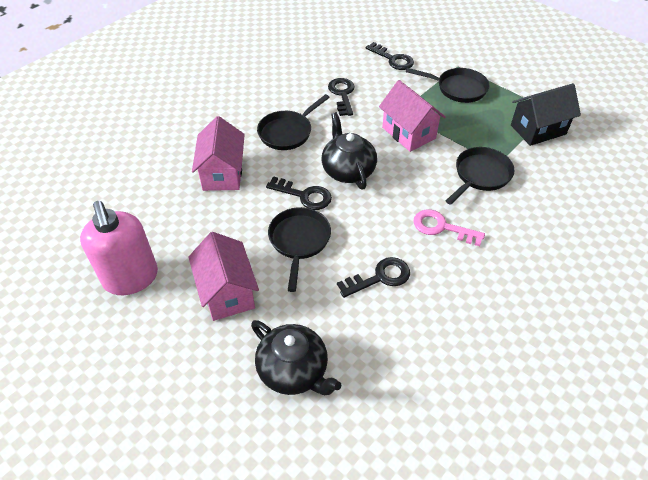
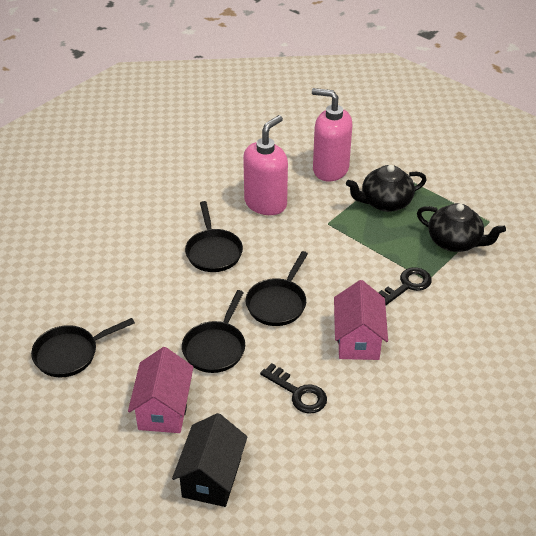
black key: [266,176,332,210] [328,78,355,116] [337,257,410,298] [366,42,414,70] = 4 -> [260,363,327,414] [378,267,432,306] = 2
pink house: [188,232,259,321] [192,116,245,191] [379,80,446,152] = 3 -> [128,347,193,433] [334,280,388,360] = 2
pink key: [414,209,485,246] = 1 -> none = 0
pink soap dispenser: [80,201,158,295] = 1 -> [243,115,288,215] [312,88,353,181] = 2

